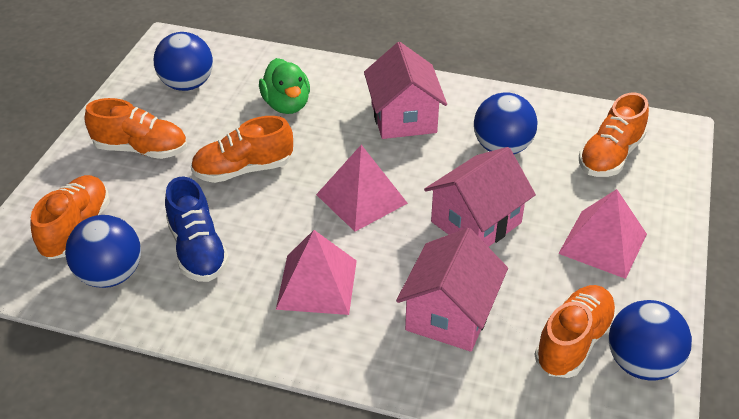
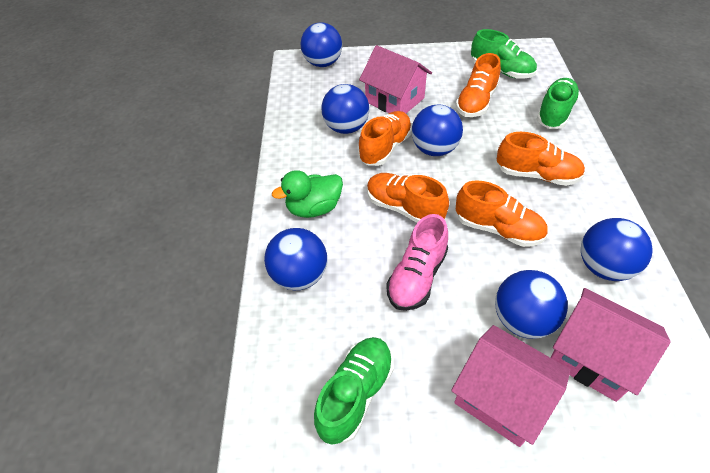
blue ball: [65,215,141,288] [154,32,213,91] [474,93,538,154] [609,300,692,381] = 4 -> [264,228,327,290] [301,22,342,67] [321,84,369,134] [412,105,463,156] [495,270,568,339] [581,218,652,281] = 6
blue shoe: [165,176,229,282] = 1 -> none = 0
green shoe: none = 0 -> [314,337,394,445] [471,29,537,79] [536,78,580,129] = 3
pink pyramid: [276,230,357,315] [316,145,408,232] [558,189,647,279] = 3 -> none = 0
pink shoe: none = 0 -> [386,214,448,311] = 1

